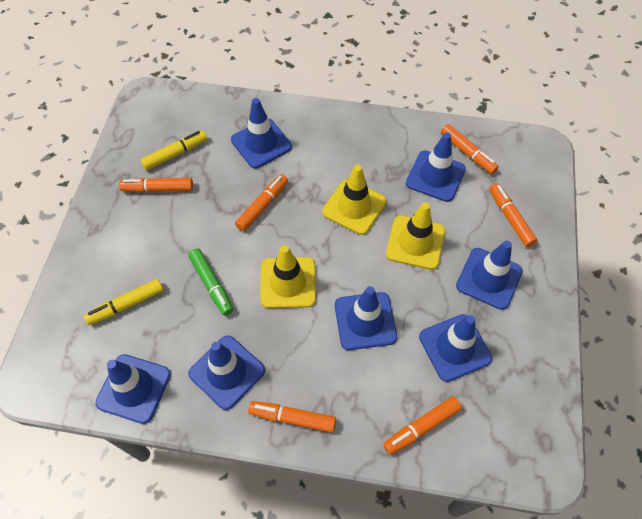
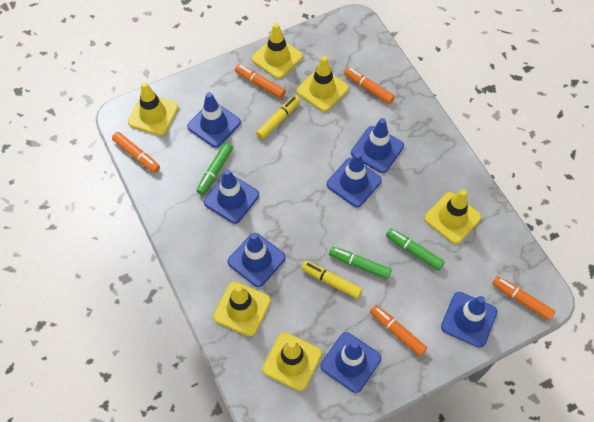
green marker: [188,248,233,316] = 1 -> [196,142,233,195] [329,247,392,279] [386,228,445,271] = 3
orange marker: [119,178,193,192] [235,174,288,231] [248,401,336,433] [383,396,462,455] [441,124,499,174] [489,183,537,247] = 6 -> [112,132,160,173] [235,64,286,98] [344,67,395,104] [370,305,427,356] [492,276,555,320] = 5
yellow traffic cone: [260,245,316,308] [322,165,387,235] [386,202,445,270] = 3 -> [128,82,178,136] [213,282,271,336] [252,23,303,79] [262,332,322,391] [297,56,349,112] [424,189,481,244] = 6

